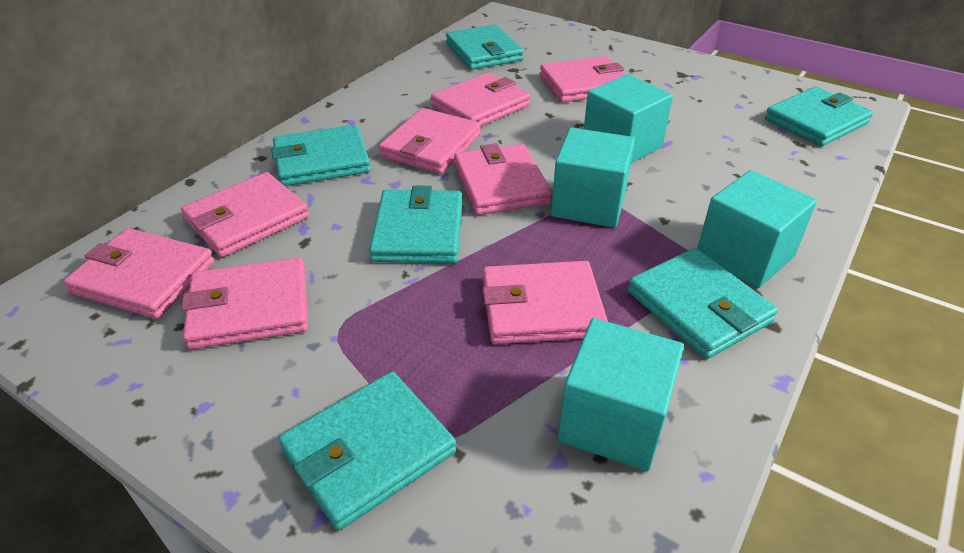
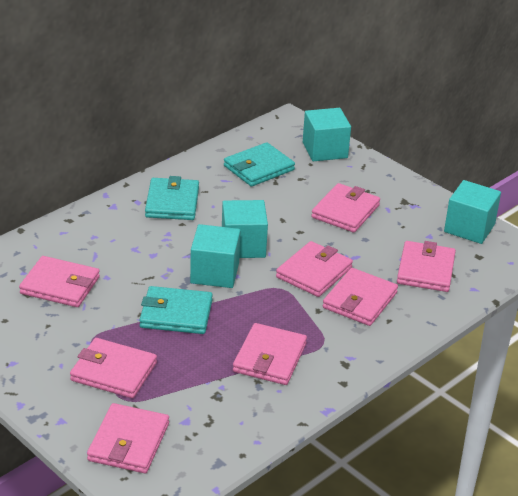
turquoise wallet: [271,125,370,186] [278,372,456,530] [369,185,462,263] [446,25,524,70] [628,248,778,359] [765,87,873,146] = 6 -> [140,286,213,334] [145,176,199,220] [224,142,295,187] = 3

